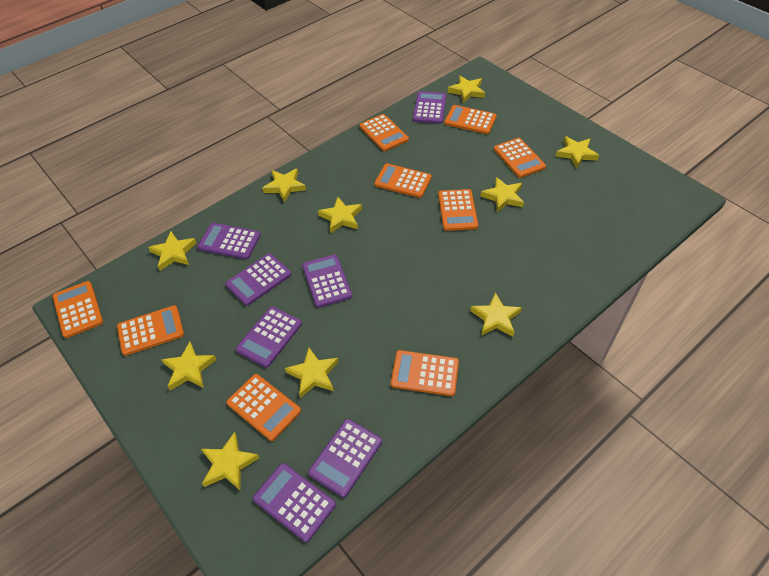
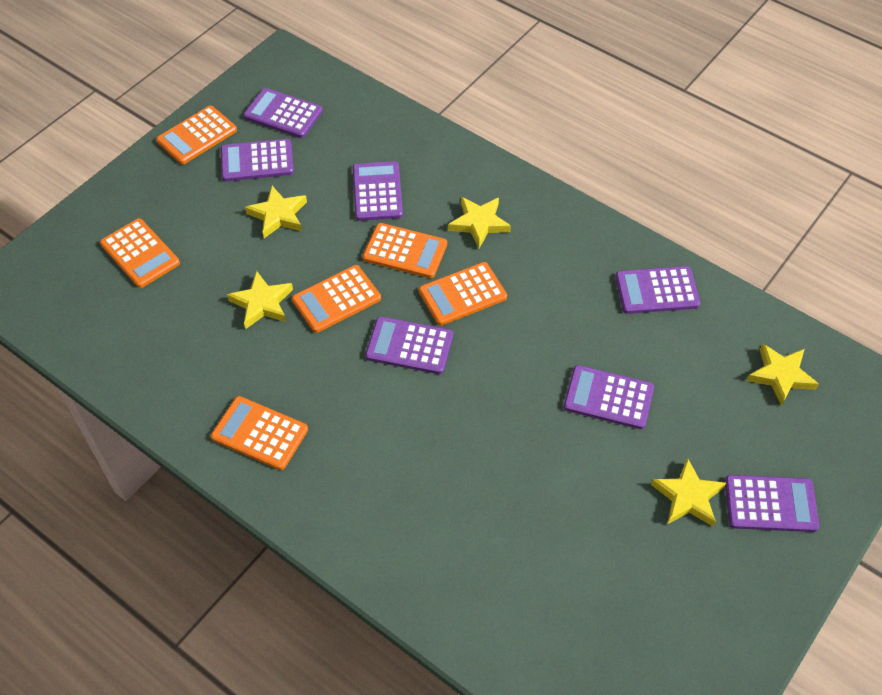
orange calculator: [52,281,103,338] [117,305,184,356] [227,374,301,441] [360,114,409,151] [374,163,432,198] [391,350,459,396] [438,189,478,231] [444,105,497,134] [494,138,546,178] = 9 -> [100,218,180,288] [156,106,237,165] [211,396,308,470] [292,265,381,333] [363,223,447,278] [419,262,507,326] = 6
yellow star: [148,232,197,271] [161,342,217,390] [201,432,259,490] [262,169,306,203] [285,347,338,398] [318,197,362,233] [448,76,485,103] [470,292,522,337] [480,177,524,212] [556,136,599,168] = 10 -> [227,271,293,329] [245,186,307,238] [448,197,511,248] [651,458,726,526] [747,343,819,406] = 5

